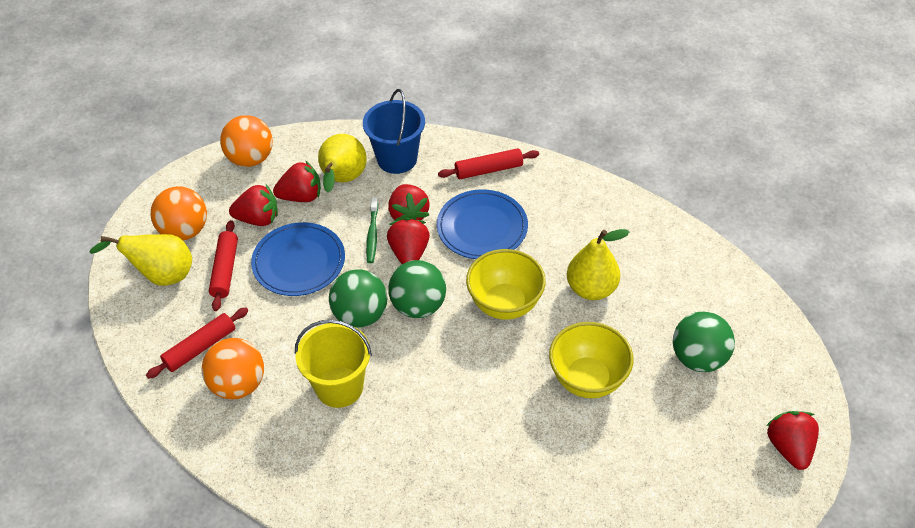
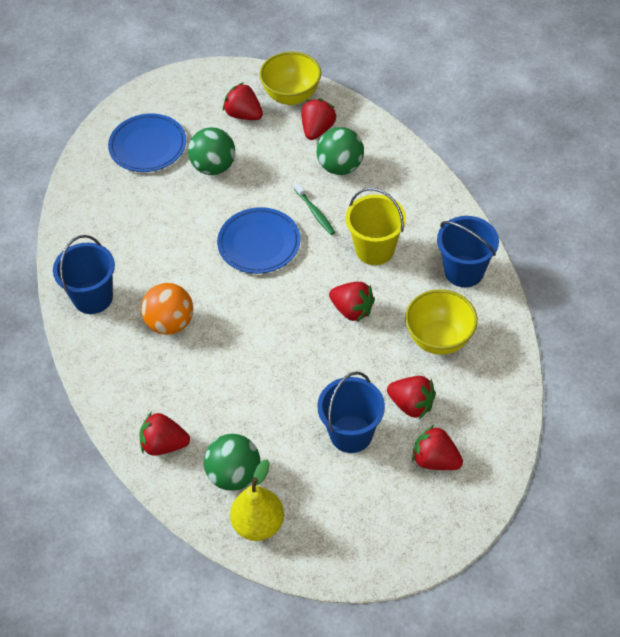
blue bucket: [363,89,425,174] = 1 -> [53,235,115,314] [317,371,385,453] [437,216,499,287] = 3
orange ball: [151,186,207,240] [202,338,264,399] [220,115,273,167] = 3 -> [141,283,193,335] = 1
red rolling pin: [146,307,248,379] [209,220,238,311] [438,148,539,179] = 3 -> none = 0
red strawberry: [229,184,278,226] [273,160,321,202] [387,218,430,264] [388,184,430,221] [766,411,819,470] = 5 -> [139,412,190,456] [223,82,263,120] [301,99,337,140] [329,282,375,322] [387,376,436,419] [412,424,463,470] = 6
yellow pear: [89,234,192,286] [318,134,367,193] [567,229,629,300] = 3 -> [230,459,284,541] = 1

